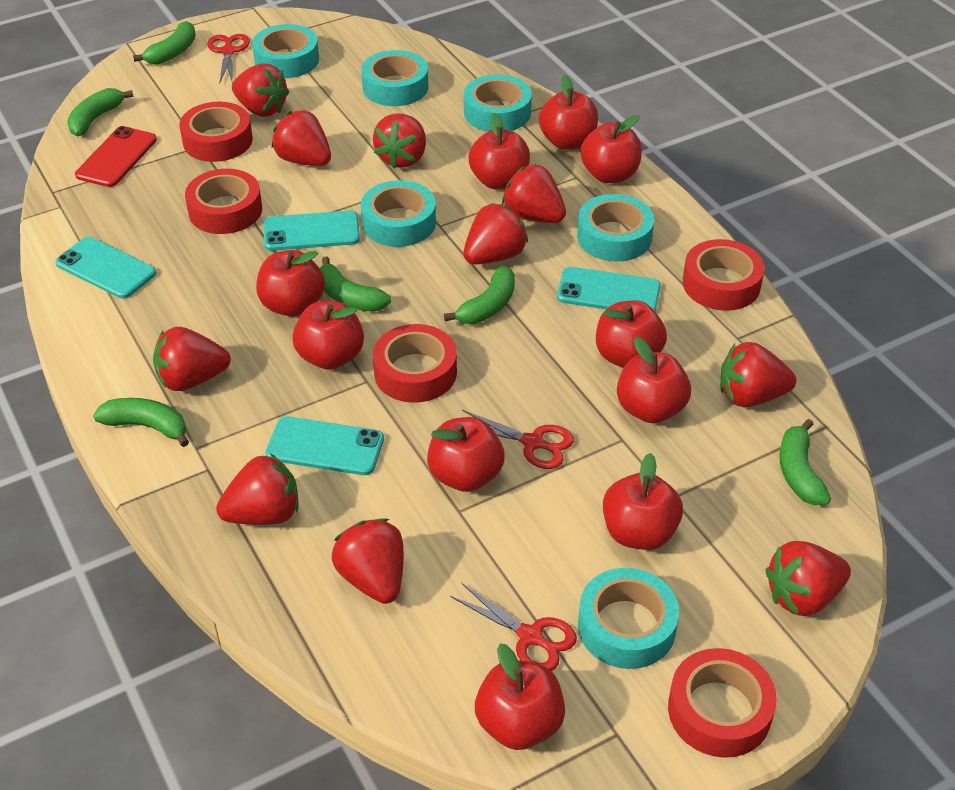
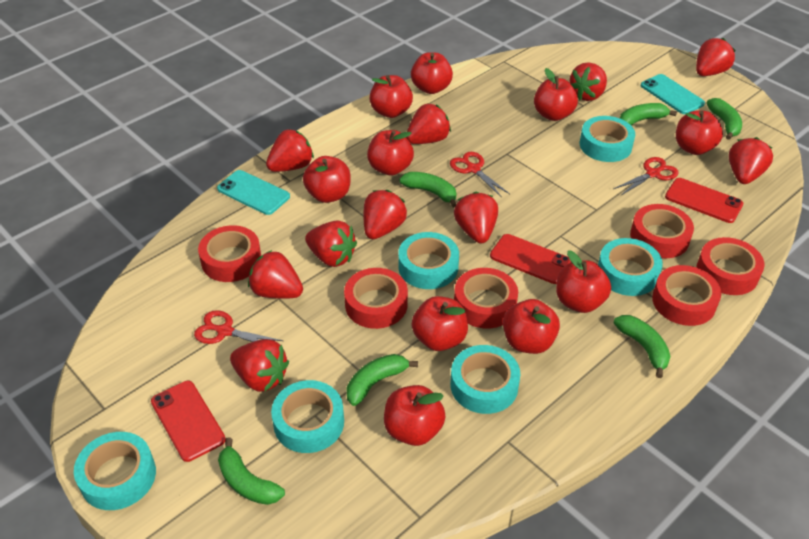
red phone: [75,126,157,187] = 1 -> [151,381,226,462] [490,234,571,284] [665,178,743,223] = 3
red tape: [179,102,253,162] [185,169,262,234] [373,324,457,403] [668,648,777,758] [683,239,764,311] = 5 -> [198,225,261,282] [344,268,408,329] [454,268,518,329] [630,204,694,258] [652,265,722,326] [696,237,764,295] = 6
turquoise phone: [55,237,156,299] [263,210,360,251] [266,417,384,475] [557,267,661,312] = 4 -> [217,170,290,215] [641,74,705,114] = 2

